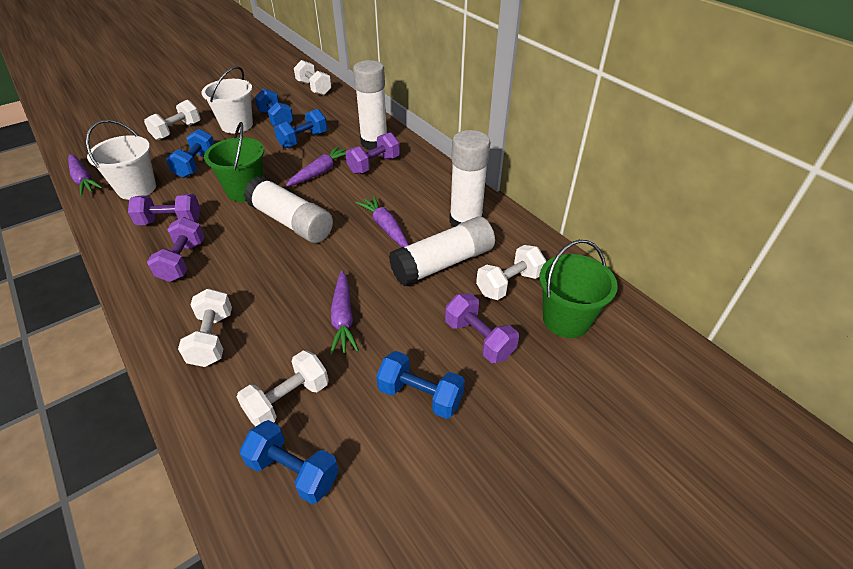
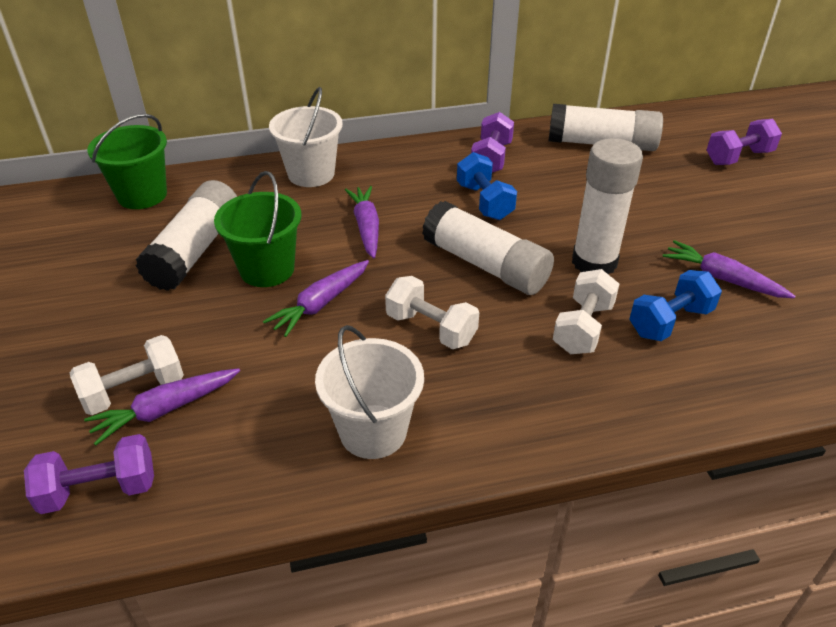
blue dumbbell: [166,129,215,178] [240,420,339,504] [255,89,294,126] [274,109,327,148] [376,351,465,419] = 5 -> [457,152,517,220] [629,270,722,341] = 2
purple dumbbell: [128,194,200,225] [147,217,205,282] [345,132,400,174] [445,293,519,363] = 4 -> [24,434,154,514] [471,112,514,173] [707,119,782,165] = 3
white dumbbell: [144,100,201,140] [178,288,232,367] [237,350,329,427] [294,60,332,95] [476,245,546,300] = 5 -> [70,335,184,415] [385,276,479,349] [553,269,619,354] = 3

